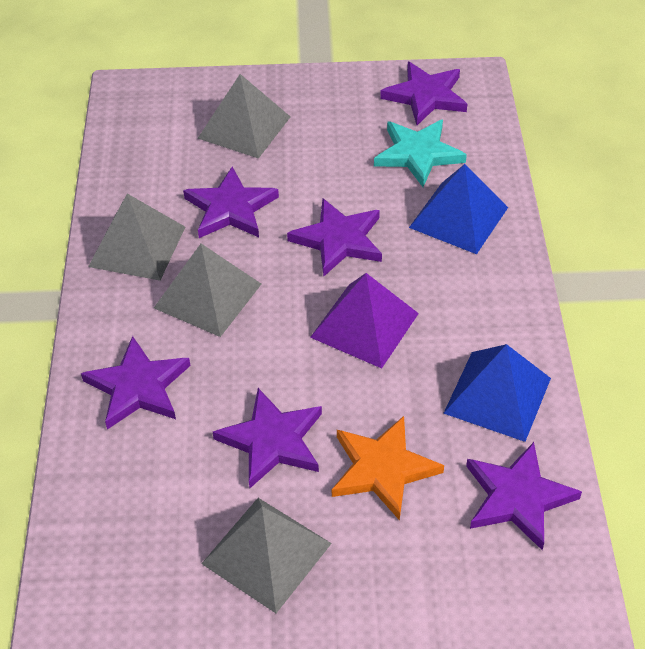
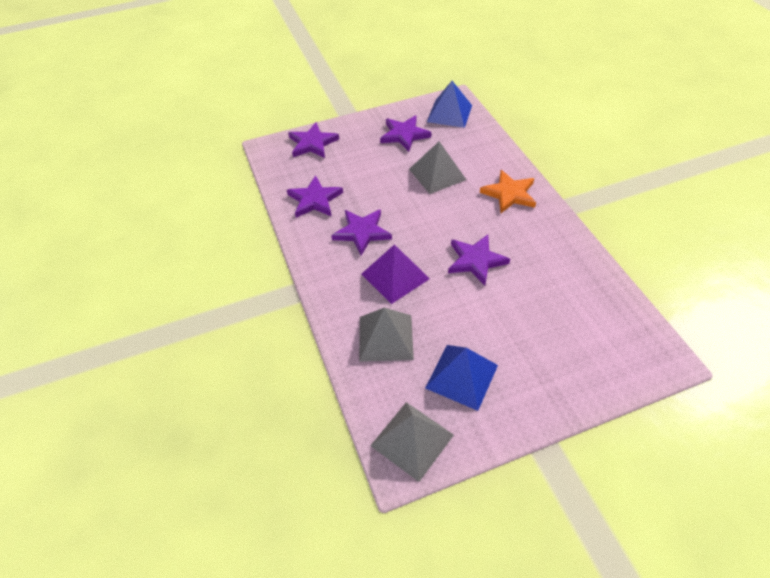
grey pyramid: [88,194,185,281] [154,243,261,337] [197,74,291,159] [201,498,332,613] = 4 -> [359,308,414,362] [370,402,454,482] [409,141,466,194] = 3
purple star: [81,336,190,429] [183,167,279,238] [213,388,322,488] [287,198,382,277] [380,62,467,125] [466,442,582,550] = 6 -> [287,175,343,218] [288,122,339,158] [331,209,392,256] [380,115,431,152] [448,235,510,286] = 5
turquoise star: [374,120,467,187] = 1 -> none = 0

